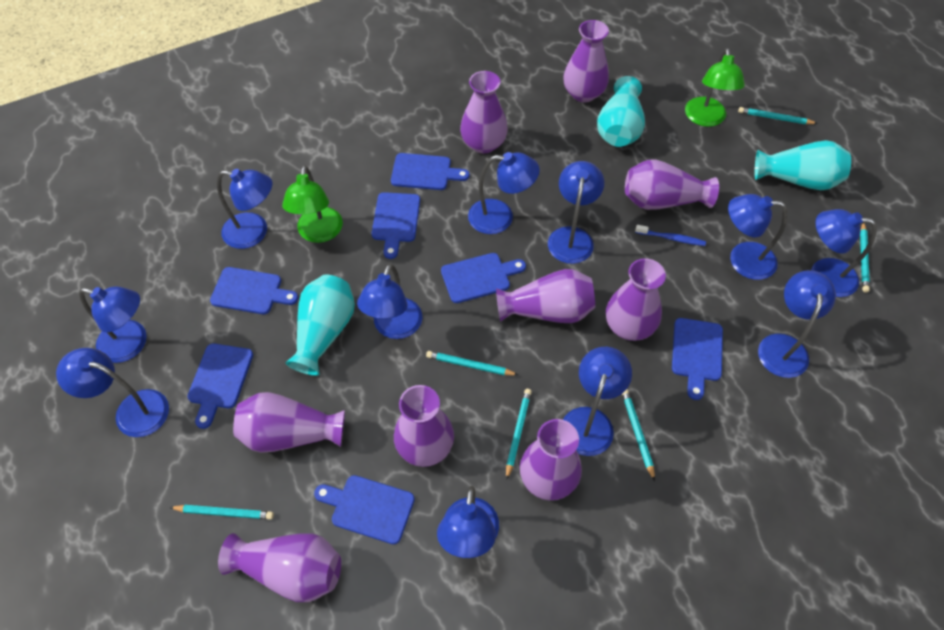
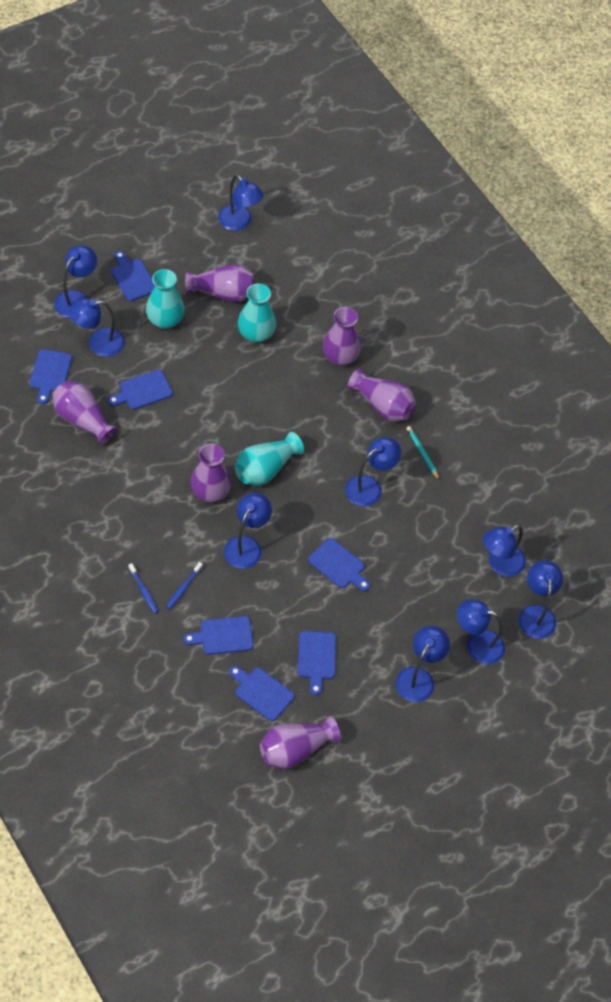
blue lamp: [56,348,169,437] [79,286,147,363] [217,169,273,249] [357,264,422,339] [437,486,499,558] [468,152,540,234] [548,161,604,264] [563,347,632,456] [728,194,787,280] [758,270,836,378] [811,209,877,297] = 11 -> [55,245,97,318] [69,298,125,357] [218,175,264,231] [224,492,272,569] [345,437,401,507] [395,626,450,702] [457,600,505,665] [483,525,526,577] [519,560,563,639] = 9
blue toothbrush: [635,225,706,246] = 1 -> [128,563,158,613] [166,562,203,609] = 2
green lamp: [282,165,343,243] [685,48,745,127] = 2 -> none = 0
purple vase: [218,533,341,602] [233,392,345,453] [394,385,454,467] [460,71,508,154] [496,269,595,323] [520,419,582,501] [563,20,609,102] [606,258,666,341] [625,159,719,210] = 9 -> [52,381,118,445] [185,264,255,302] [190,444,232,502] [260,716,340,769] [322,307,361,366] [348,368,416,422] = 6
turquoise pencil: [169,505,274,520] [426,351,518,375] [506,389,532,480] [622,389,655,481] [738,107,818,124] [860,222,870,293] = 6 -> [406,426,439,480] = 1

